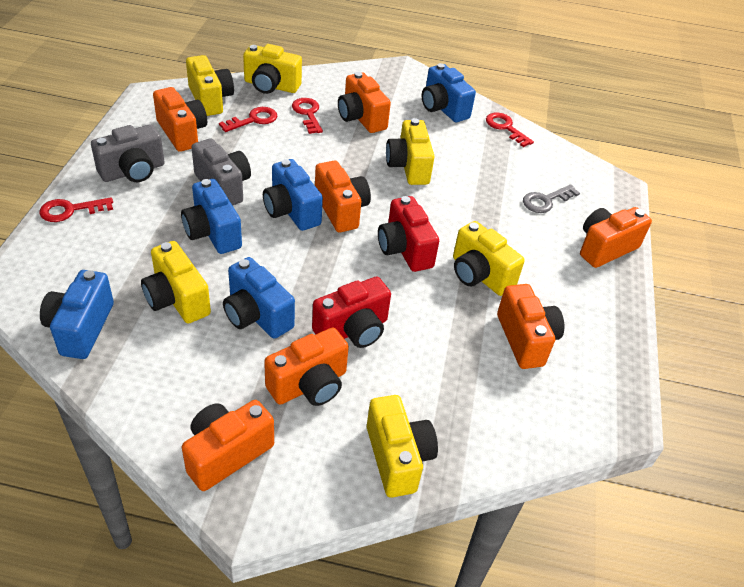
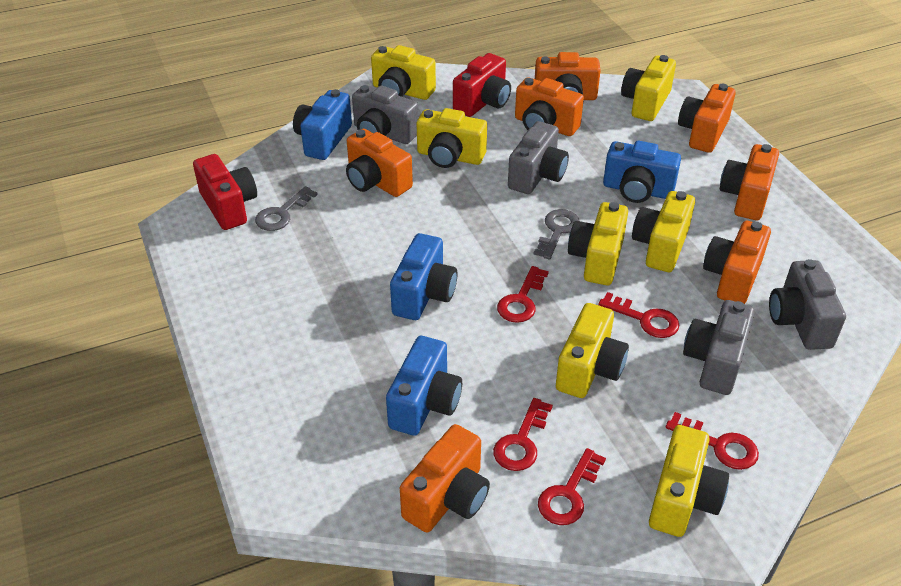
blue camera: [40,270,114,359] [181,179,242,254] [223,257,295,339] [263,159,323,231] [422,63,476,122] = 5 -> [293,89,352,160] [386,336,462,436] [390,233,458,320] [603,141,681,203] = 4
grey camera: [91,124,165,182] [191,138,251,206] = 2 -> [352,85,419,144] [508,121,569,194] [683,300,755,395] [769,259,846,350] = 4
grey key: [523,184,580,213] = 1 -> [255,186,318,231] [533,209,579,259] = 2
red key: [39,197,113,222] [219,107,277,132] [292,98,323,134] [486,112,534,147] = 4 -> [493,398,553,471] [497,266,549,323] [538,448,606,525] [598,292,679,338] [665,412,759,470] = 5
yellow camera: [141,241,211,324] [186,55,234,116] [243,44,302,94] [367,395,438,498] [386,118,435,185] [453,221,525,296] = 6 -> [371,45,436,100] [417,108,487,168] [556,303,629,398] [568,202,628,285] [621,55,676,121] [632,191,695,272] [649,425,729,537] = 7

